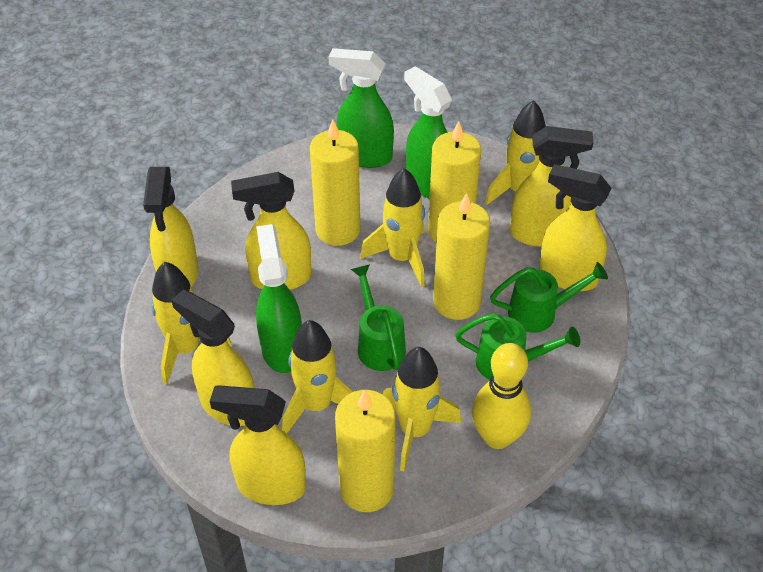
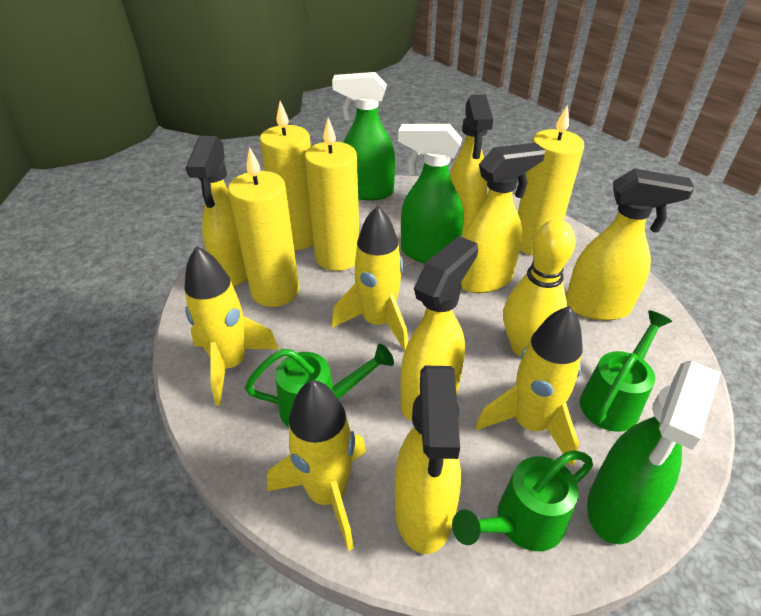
yellow rocket: [151,262,231,385] [282,320,353,433] [360,168,425,287] [383,347,461,471] [485,100,546,205] = 5 -> [184,246,279,406] [267,380,366,551] [332,205,408,351] [476,306,583,466] = 4

